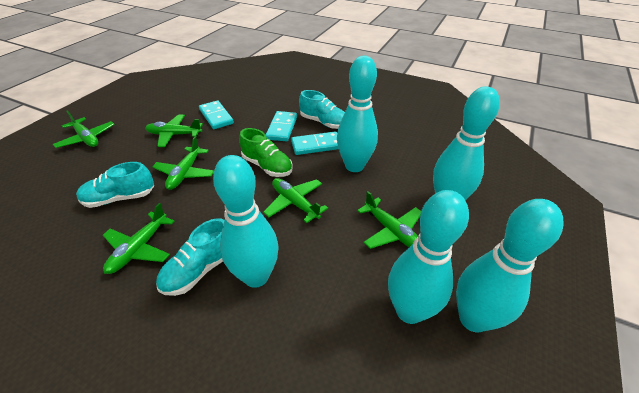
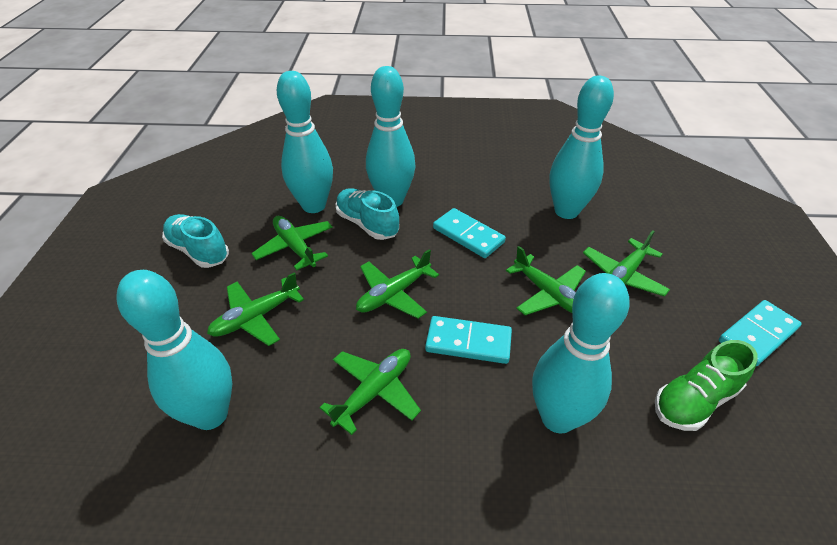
turquoise shoe: [76,162,154,208] [156,218,224,296] [299,90,345,129] = 3 -> [162,214,229,268] [336,188,399,240] = 2

